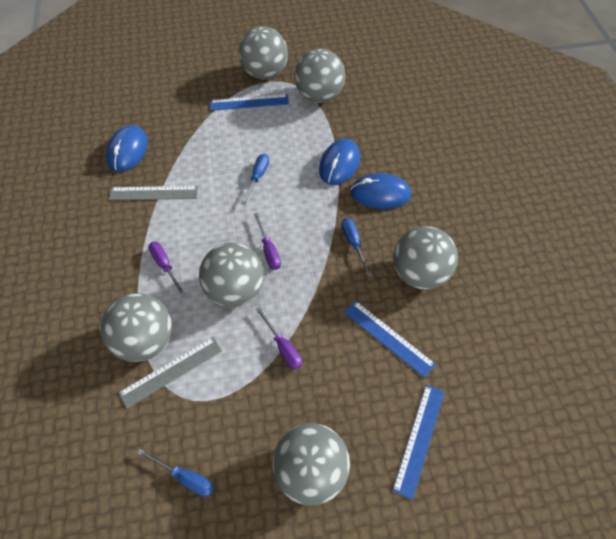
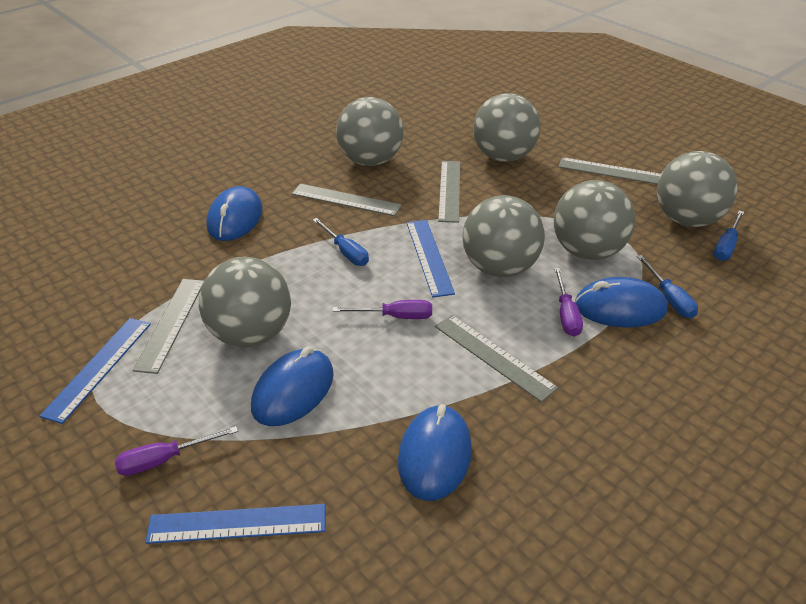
blue mouse: [106,125,148,172] [319,139,360,185] [351,173,411,209] = 3 -> [206,186,263,241] [251,346,334,426] [398,404,472,501] [575,277,668,327] = 4
grey ruler: [109,186,198,200] [118,337,222,409] = 2 -> [133,279,204,374] [292,183,402,216] [435,315,558,402] [438,161,460,223] [559,157,661,185] = 5

